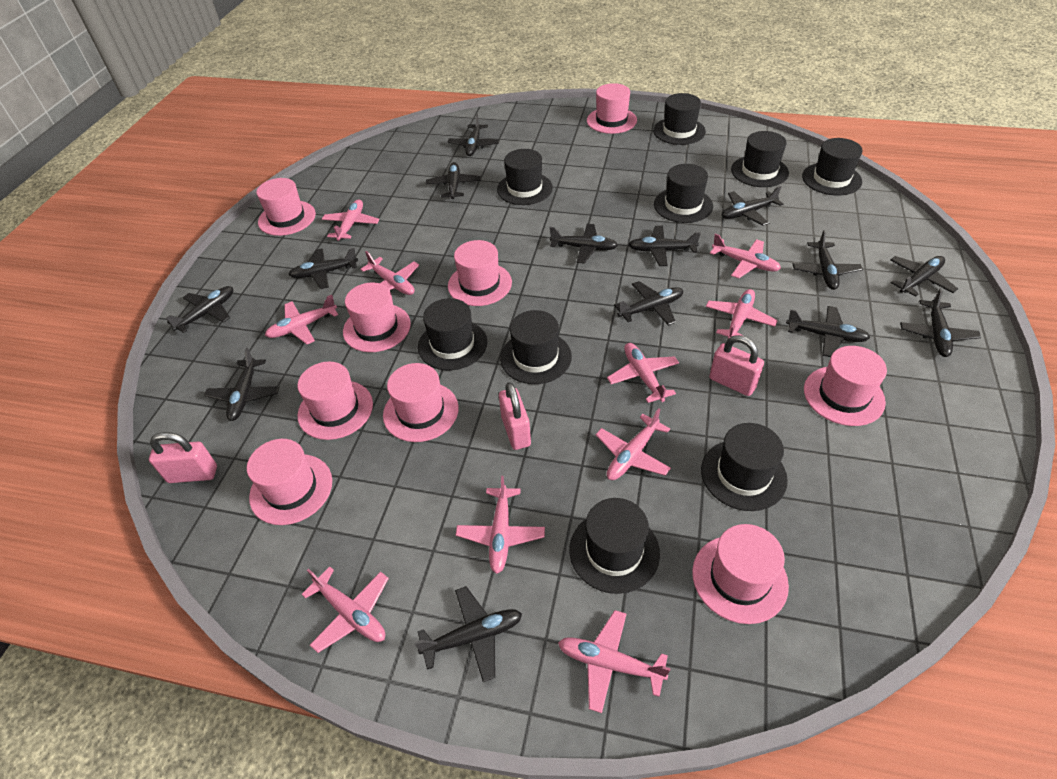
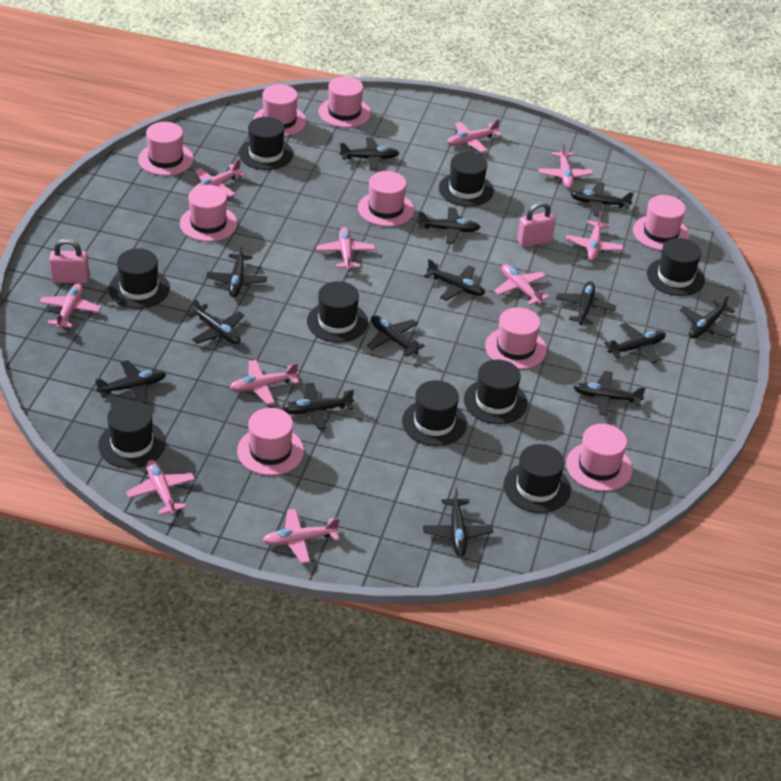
pink padlock: [149,432,217,483] [499,382,531,450] [709,335,764,396] = 3 -> [49,238,90,284] [517,202,555,247] = 2

